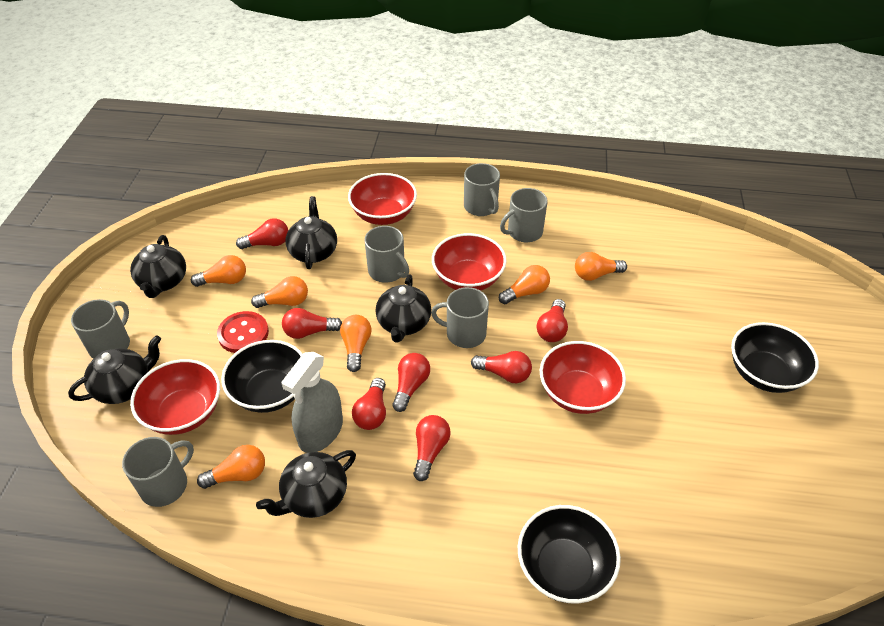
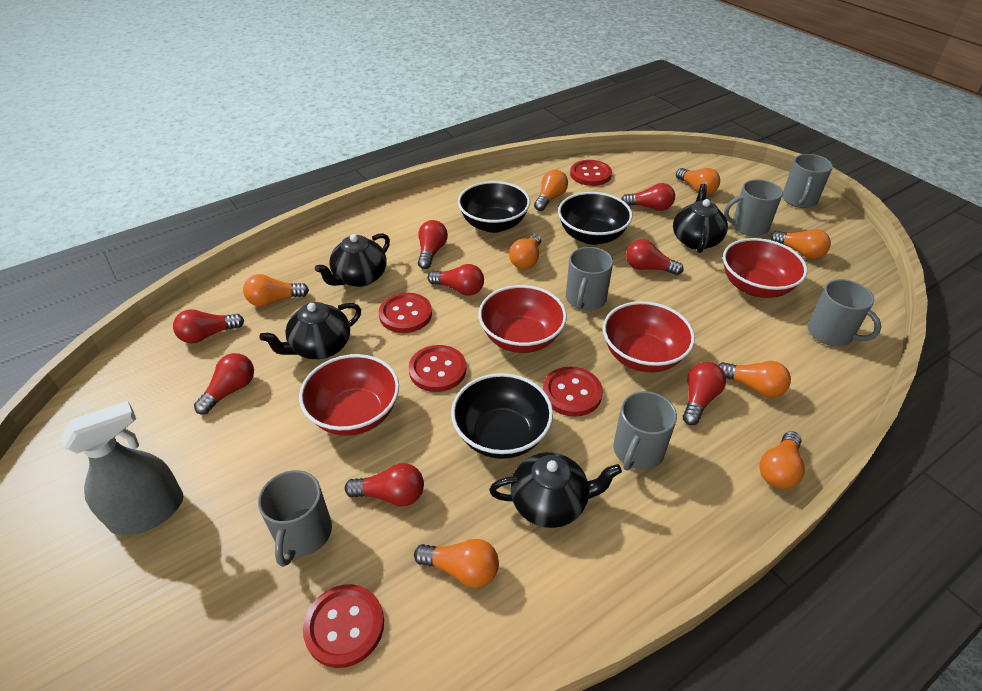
black teapot: [68,335,161,404] [130,235,186,298] [256,450,356,518] [286,196,337,269] [376,274,431,343] = 5 -> [259,302,361,359] [315,233,390,287] [489,452,622,528] [673,184,728,253] = 4
orange light bulb: [191,255,246,287] [197,445,265,489] [251,276,308,308] [340,315,371,372] [499,265,550,304] [575,252,627,281] = 6 -> [243,274,309,306] [414,539,499,588] [509,233,541,269] [534,170,568,211] [676,168,720,195] [718,361,791,398] [759,431,805,489] [770,229,831,259] = 8
red button: [217,311,269,353] = 1 -> [303,584,384,668] [379,293,432,333] [409,345,466,392] [543,367,603,417] [570,160,612,186] = 5
red light bulb: [236,218,288,249] [282,308,342,339] [352,378,386,430] [392,353,430,412] [413,415,451,481] [471,351,532,383] [537,299,568,342] = 7 -> [173,309,244,343] [194,353,254,414] [345,463,424,506] [418,220,448,269] [428,264,484,296] [621,183,675,211] [626,239,683,275] [683,362,726,425] = 8

